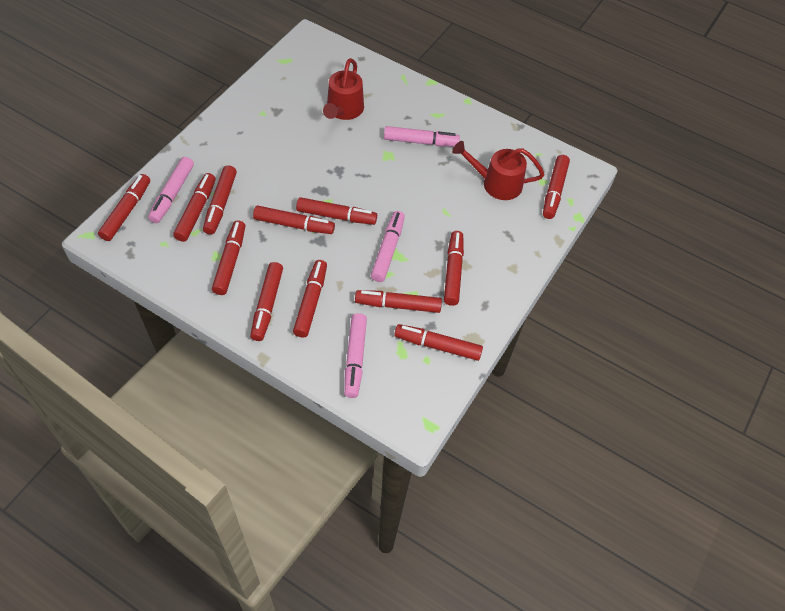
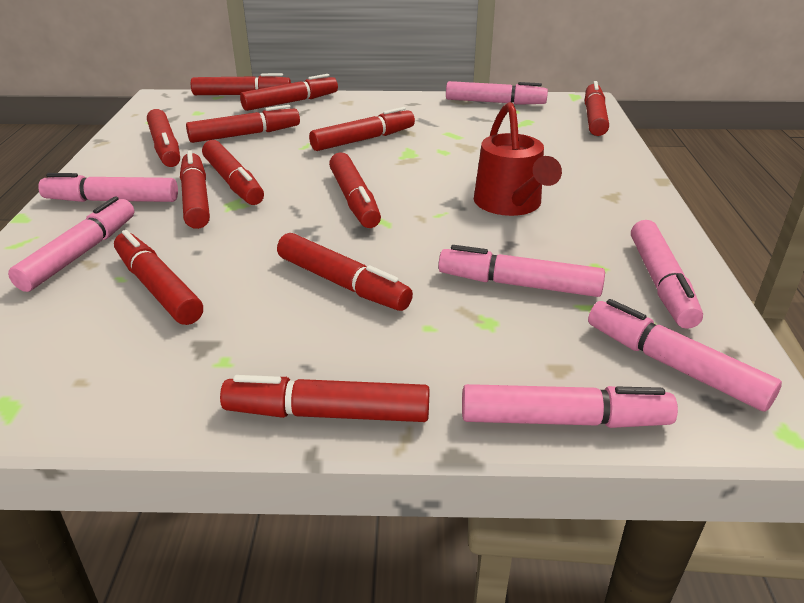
pink marker: [148,157,194,223] [344,313,367,398] [371,211,405,282] [384,126,460,146] = 4 -> [8,196,135,292] [38,173,178,202] [438,245,605,297] [446,81,548,105] [462,384,678,428] [588,299,782,412] [631,220,703,329] = 7
red watering can: [323,58,364,120] [452,141,545,200] = 2 -> [474,102,562,216] = 1

